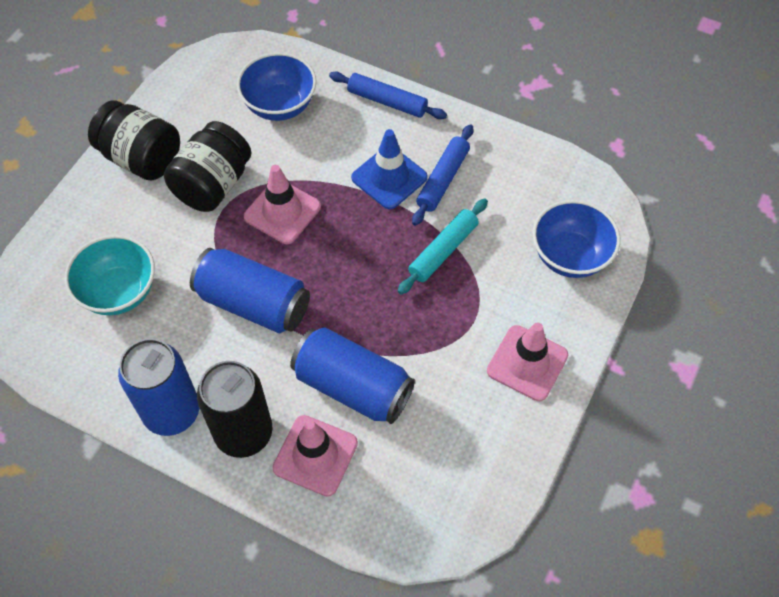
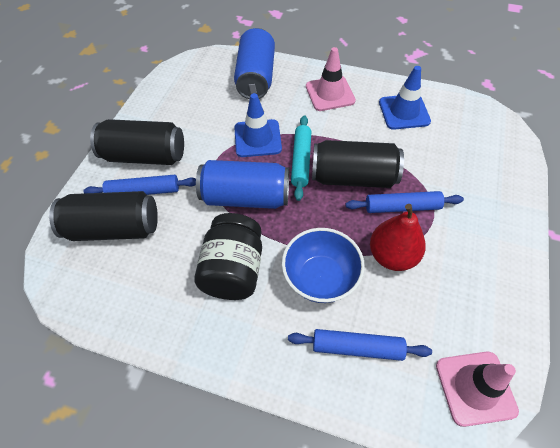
black can: [197,361,273,458] = 1 -> [49,191,158,241] [90,119,184,165] [312,140,404,188] = 3
black jar: [88,100,180,180] [164,121,251,212] = 2 -> [194,213,262,300] = 1
blue bowl: [237,52,317,121] [532,200,620,278] = 2 -> [282,228,365,303] = 1
blue can: [118,338,200,436] [190,248,310,333] [290,327,415,424] = 3 -> [196,160,289,209] [234,28,275,99] = 2
blue rolling pin: [329,71,447,119] [412,124,473,226] = 2 -> [83,175,196,195] [288,329,432,361] [346,191,464,213] = 3
blue traffic cone: [351,129,428,209] = 1 -> [234,93,282,157] [379,66,431,130] = 2
pink traffic cone: [244,165,321,244] [273,415,358,496] [487,322,568,401] = 3 -> [306,47,356,111] [436,352,519,427] = 2
red pear: none = 0 -> [370,204,426,271] = 1
turquoise bowl: [64,235,155,315] = 1 -> none = 0

